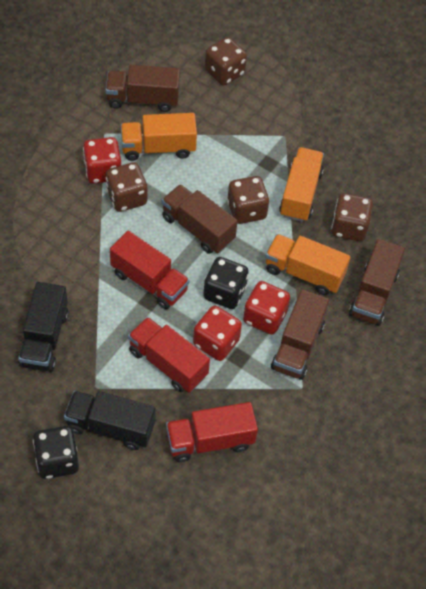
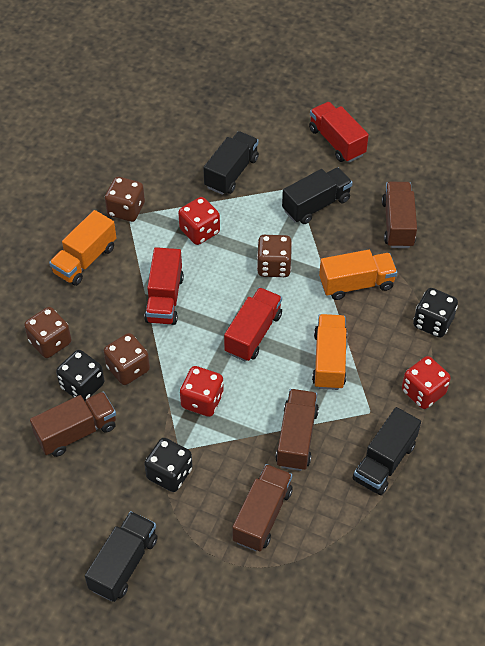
black dice: [33,426,79,479] [203,257,249,309] = 2 -> [56,350,105,401] [144,438,193,492] [413,288,458,338] = 3
black truck: [18,282,69,372] [64,391,156,450] = 2 -> [85,511,158,602] [203,131,259,195] [282,167,353,224] [353,407,421,495] = 4

